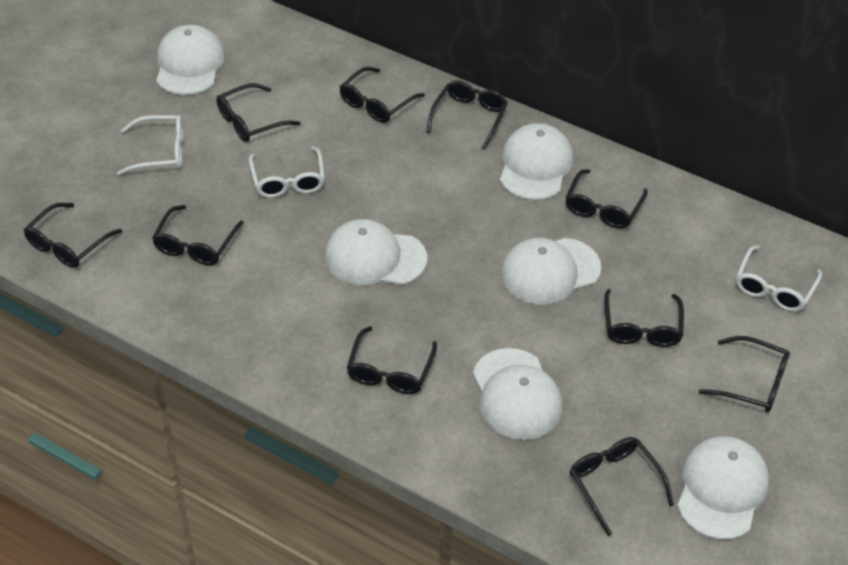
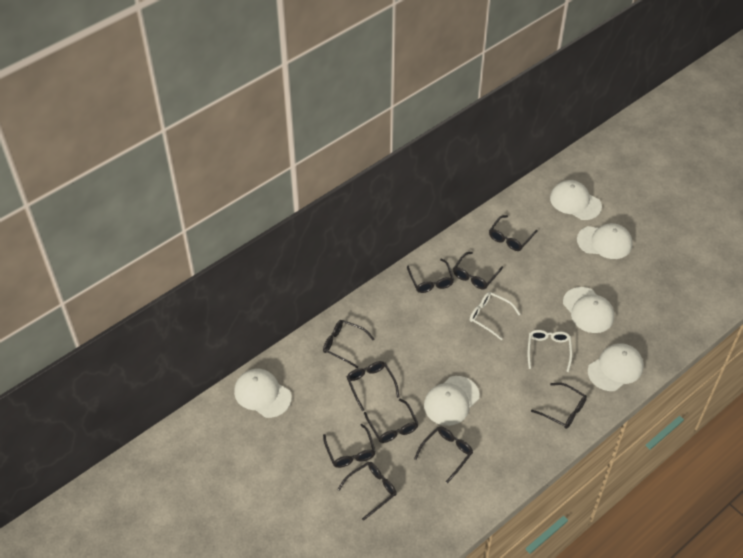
white glasses: [117,115,183,175] [249,146,325,198] [736,245,822,312] = 3 -> [470,292,520,340] [528,330,572,372] = 2

